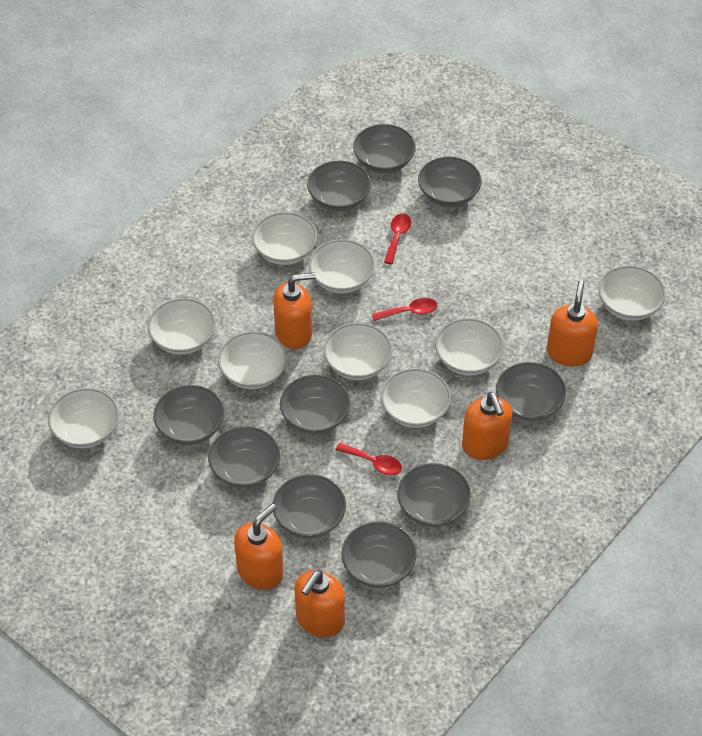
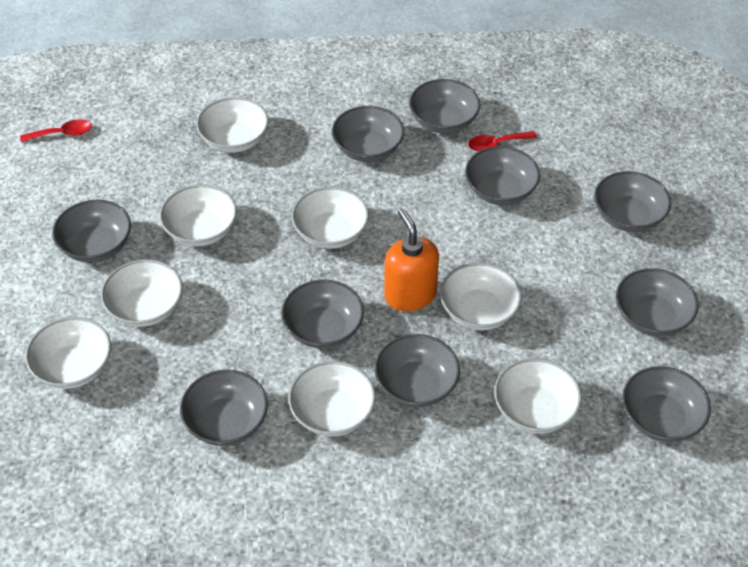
orange soap dispenser: [234,504,284,590] [273,272,316,349] [294,570,345,638] [462,392,512,460] [547,280,598,367] = 5 -> [384,208,439,311] = 1
red spoon: [335,443,402,475] [372,298,437,321] [384,214,411,264] = 3 -> [20,119,92,142] [468,131,537,152] = 2
white bowl: [48,388,119,448] [148,298,216,355] [218,331,287,389] [252,212,317,265] [309,239,375,293] [323,323,392,380] [381,368,451,428] [435,318,504,375] [598,266,666,321] = 9 -> [25,317,111,389] [101,259,183,327] [159,185,237,246] [196,97,269,153] [288,361,376,437] [292,187,369,249] [440,263,522,330] [494,358,582,434] = 8

